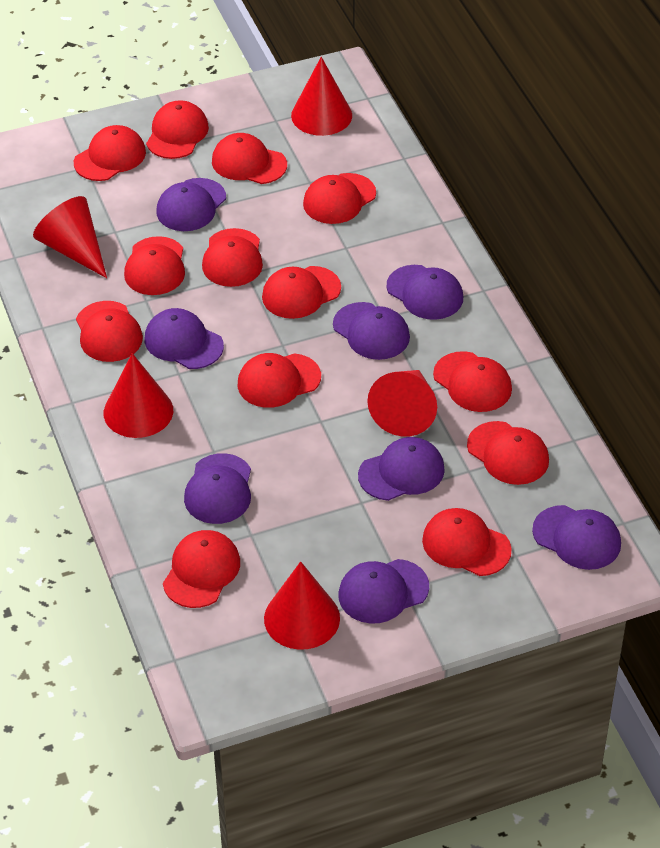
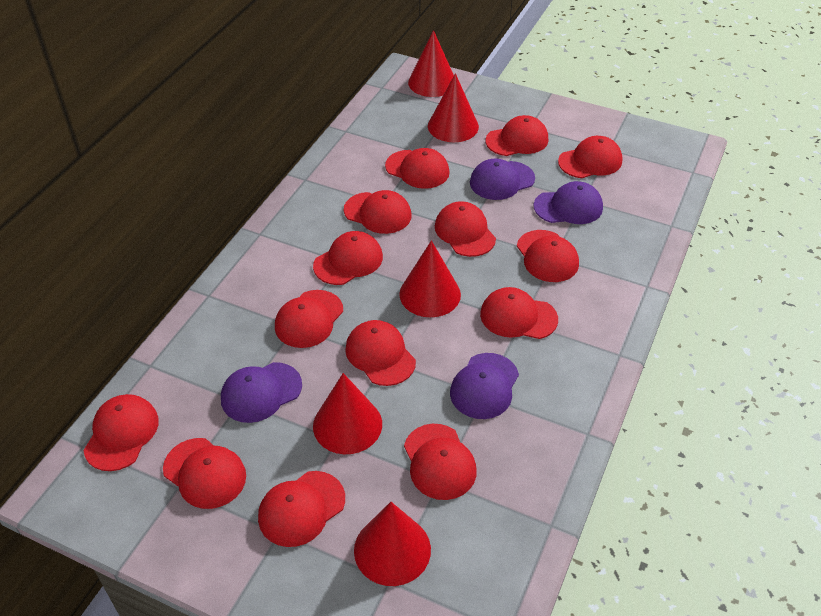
purple cap: [145,308,224,369] [156,178,226,231] [184,453,251,524] [333,302,410,360] [338,559,429,623] [358,437,445,501] [387,265,463,320] [532,505,621,570] = 8 -> [221,362,302,423] [450,353,519,419] [470,159,535,200] [534,181,603,224] = 4
red cap: [74,125,146,181] [76,301,143,362] [124,236,185,295] [146,100,209,159] [163,530,240,608] [202,228,263,287] [212,133,287,184] [238,353,321,408] [262,266,341,319] [303,173,376,224] [422,508,512,576] [433,351,512,412] [467,421,549,485] = 13 -> [83,394,159,471] [163,438,246,509] [258,471,345,547] [275,290,343,348] [313,231,383,285] [344,190,412,234] [345,320,416,386] [385,148,450,189] [404,424,477,500] [435,201,496,257] [480,287,558,339] [486,115,548,156] [517,230,579,282] [558,136,623,178] = 14

